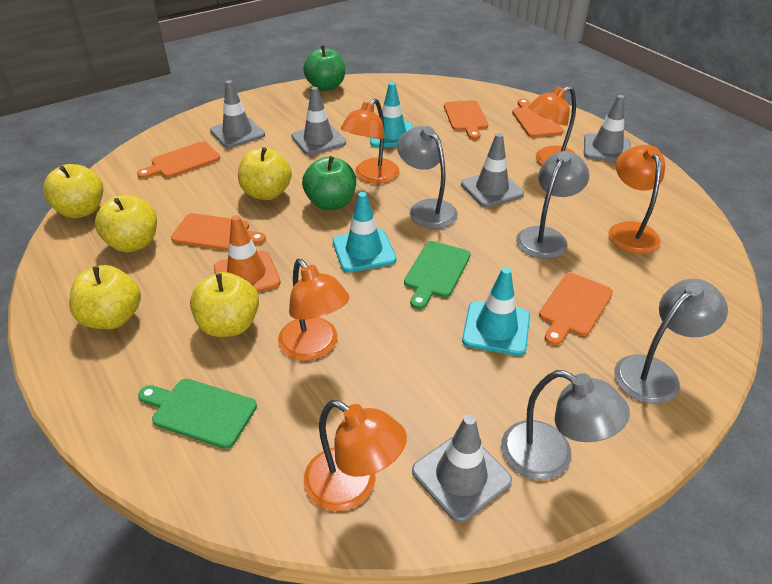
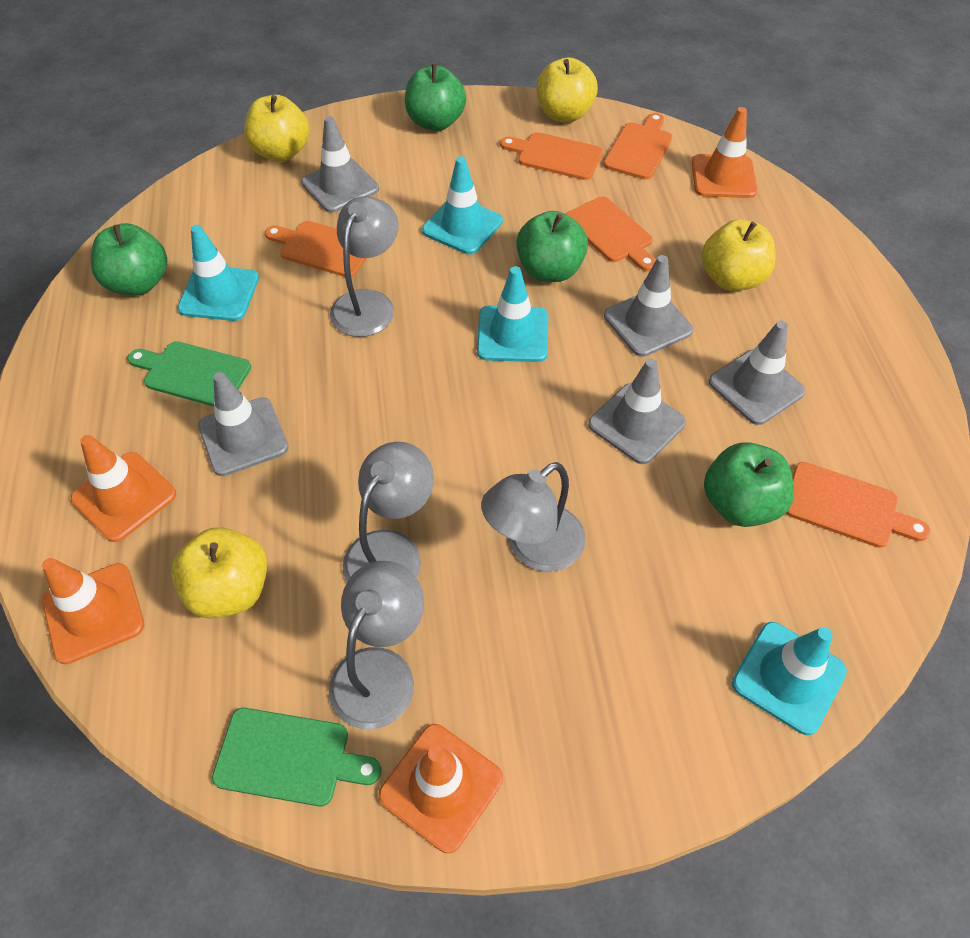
green apple: [302,156,356,210] [303,46,345,91] = 2 -> [91,223,167,295] [405,64,466,131] [516,211,588,282] [704,442,794,527] = 4
orange lamp: [278,259,349,361] [304,400,407,511] [341,98,399,184] [528,86,576,165] [608,145,665,254] = 5 -> none = 0
orange traffic cone: [214,215,281,293] = 1 -> [42,558,144,664] [71,435,176,542] [379,724,503,853] [692,107,757,198] = 4
turquoise traffic cone: [333,192,396,273] [370,82,413,147] [462,267,530,356] = 3 -> [178,225,259,321] [422,156,503,254] [477,266,548,362] [732,622,847,735] = 4
yellow apple: [43,164,103,218] [69,265,141,329] [95,195,157,252] [190,272,259,337] [238,147,292,200] = 5 -> [171,527,267,619] [244,95,310,161] [536,58,598,122] [701,219,776,291] = 4

